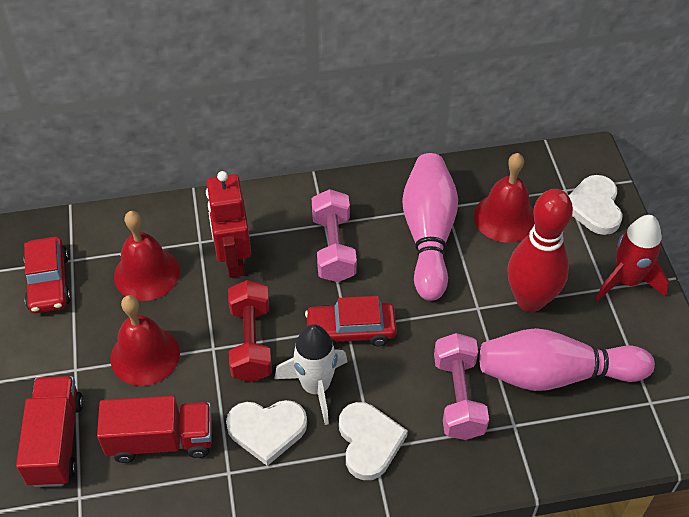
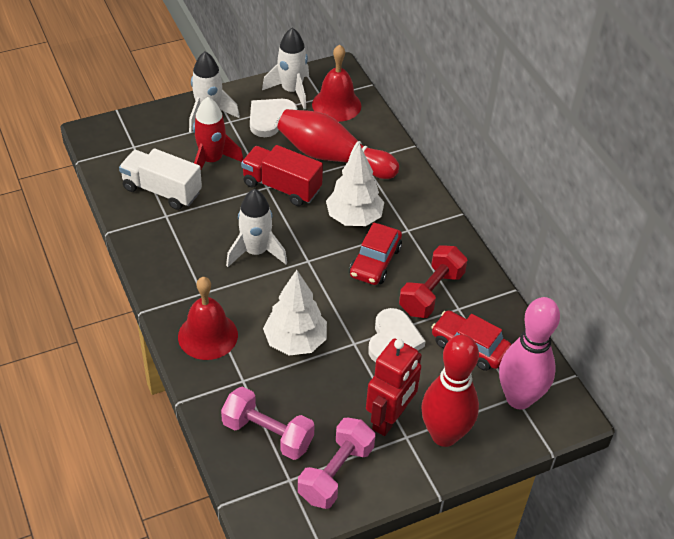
pink bowling pin: [402,153,458,301] [479,328,655,391] = 2 -> [499,297,560,410] = 1
red bell: [111,295,180,386] [114,211,180,301] [474,153,535,243] = 3 -> [178,277,238,360] [312,45,361,122] = 2
red bowling pin: [507,189,573,312] = 1 -> [277,109,399,179] [421,334,479,447] = 2
red truck: [16,376,83,487] [97,396,212,463] = 2 -> [241,145,323,206] = 1
white heart: [226,400,307,466] [339,402,408,480] [568,175,623,235] = 3 -> [250,99,297,137] [368,308,426,363] = 2
white rocket: [274,324,348,425] = 1 -> [189,52,240,133] [226,189,287,267] [262,27,309,109] = 3
white tree: none = 0 -> [263,270,327,355] [326,144,384,226] = 2
white truck: none = 0 -> [119,148,202,210] = 1

